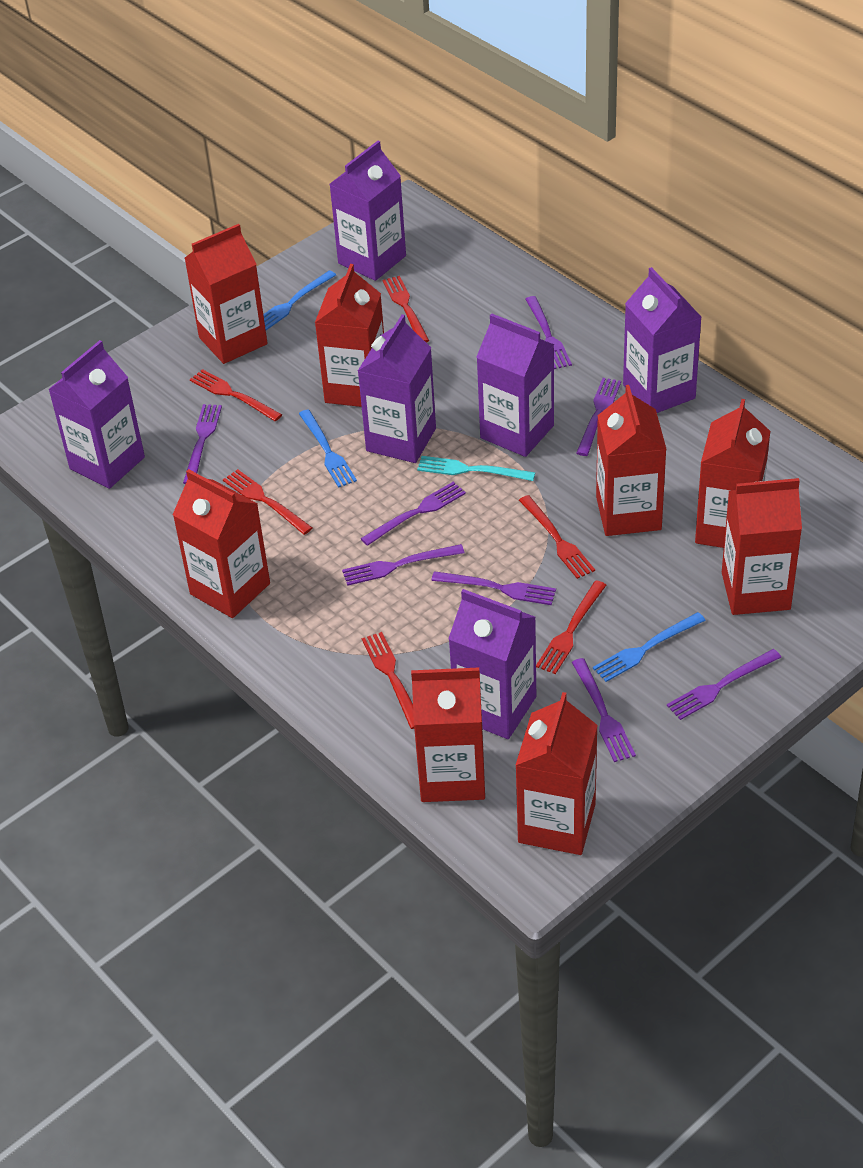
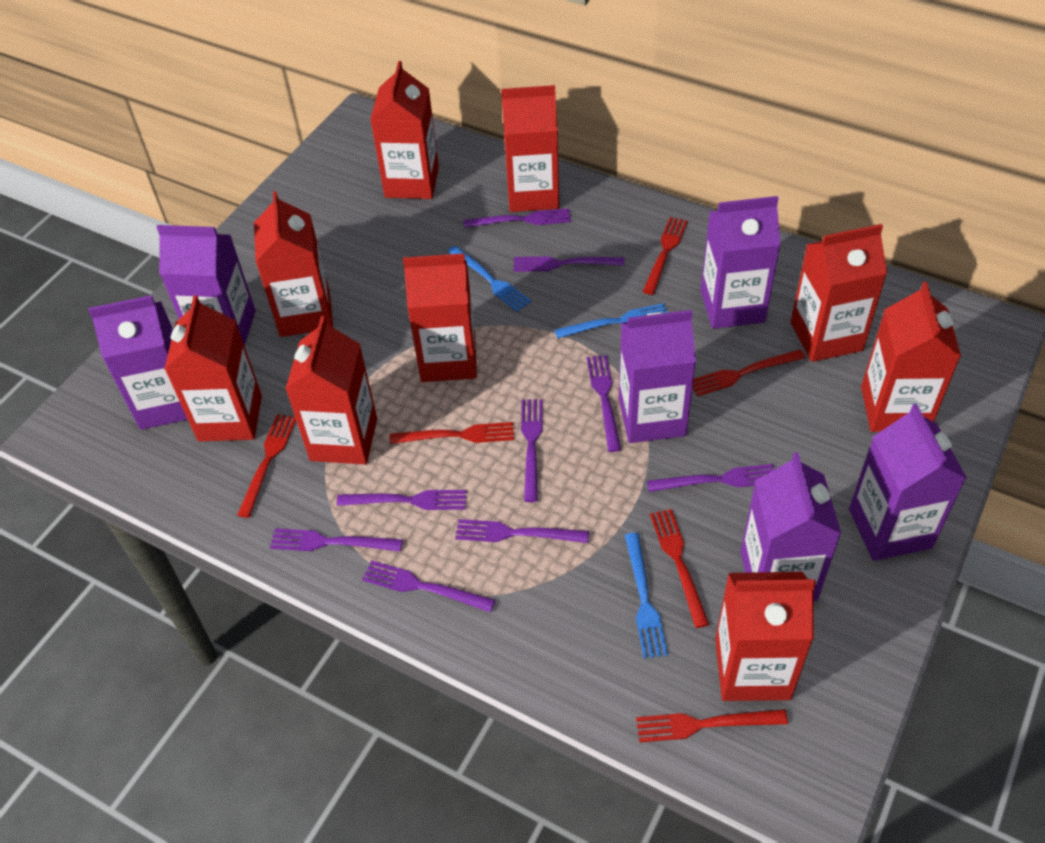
purple fork: [183,404,222,484] [342,544,465,586] [360,482,466,546] [431,571,556,605] [525,296,572,369] [572,658,636,762] [576,378,621,456] [667,649,781,720] = 8 -> [270,528,403,552] [337,490,467,510] [362,560,495,612] [455,519,589,543] [463,208,571,228] [514,256,625,272] [521,399,543,502] [587,355,621,452] [647,464,775,492] = 9
red carton: [173,469,270,618] [185,224,267,364] [315,264,384,407] [411,667,485,802] [515,692,598,855] [596,385,666,536] [695,399,770,548] [722,478,802,615] = 8 -> [165,295,262,441] [254,191,333,337] [286,316,377,464] [370,61,439,199] [403,253,477,382] [501,85,559,212] [715,572,816,701] [791,224,887,362] [861,282,961,432] = 9
turquoise fork: [417,456,535,481] = 1 -> none = 0

